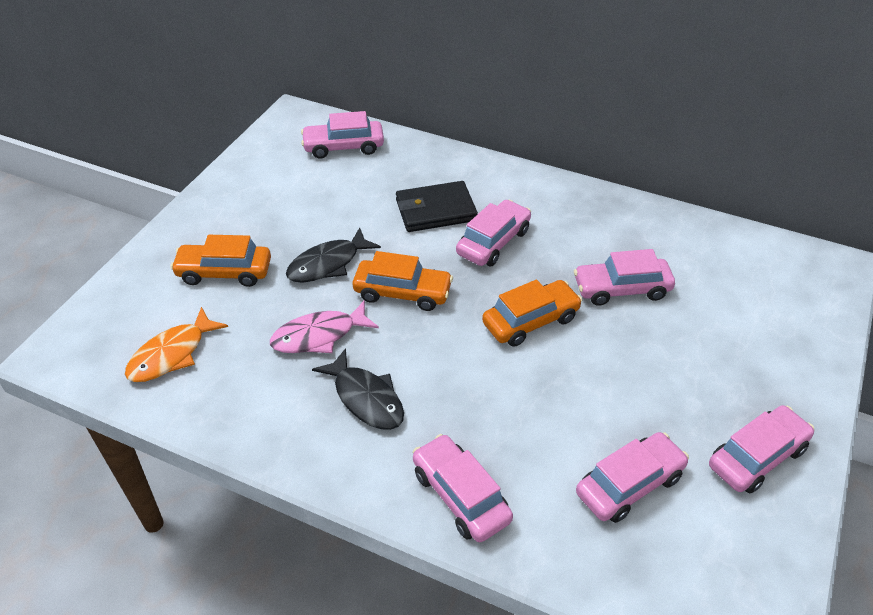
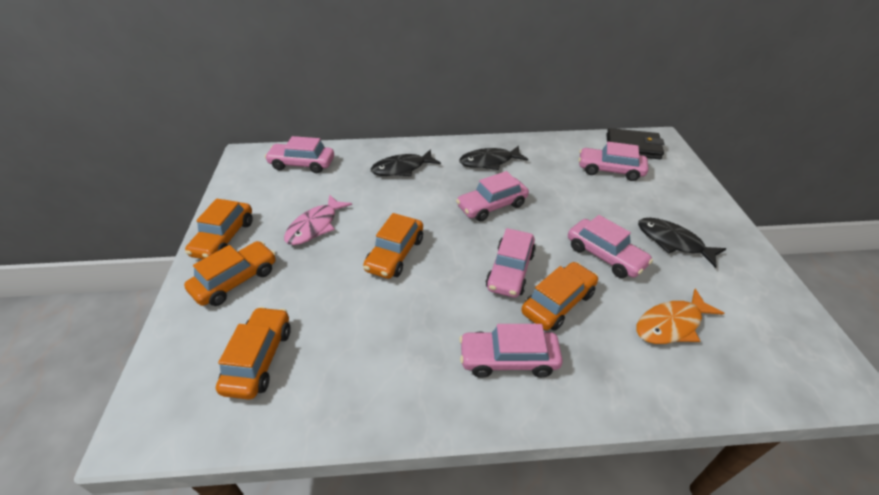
black fish: [286,227,381,283] [312,348,404,430] = 2 -> [371,149,441,176] [459,146,528,170] [638,218,726,268] = 3
orange car: [170,235,271,287] [353,251,453,311] [482,279,582,347] = 3 -> [184,241,276,306] [185,199,253,259] [216,307,291,400] [363,213,423,279] [521,262,598,331] = 5

